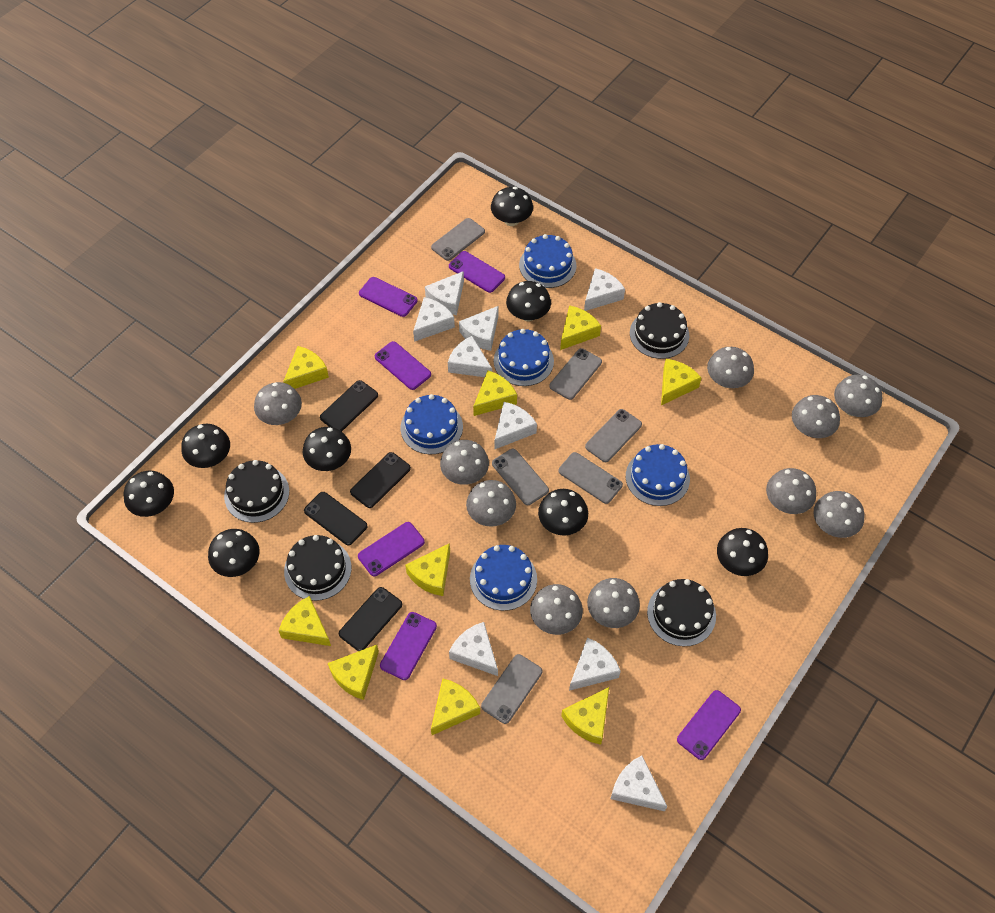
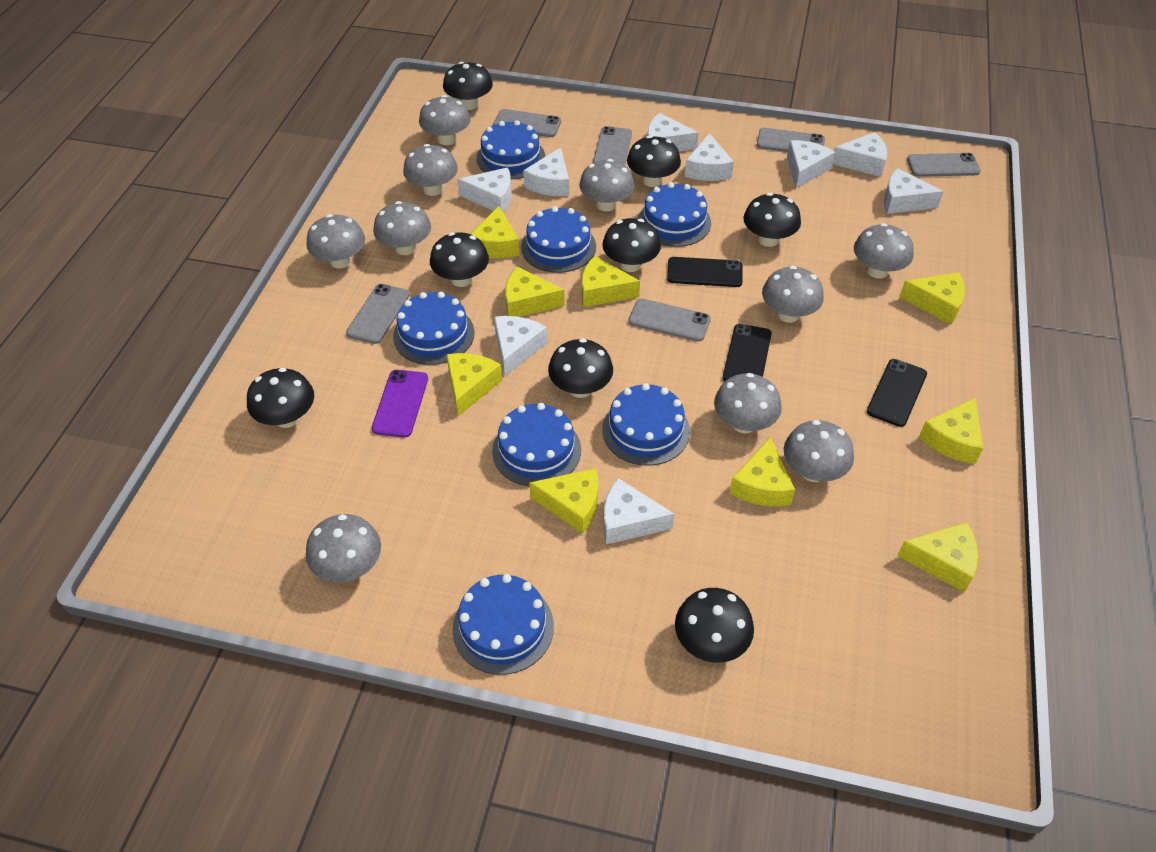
black cake: [224,460,289,523] [284,535,352,601] [630,302,689,359] [647,579,716,647] = 4 -> none = 0
black phone: [304,492,367,545] [320,380,378,431] [339,587,402,651] [350,452,411,508] = 4 -> [667,257,743,287] [723,324,772,381] [867,359,927,427] = 3
blue cake: [401,394,463,454] [470,545,537,611] [494,329,554,386] [519,234,576,288] [626,444,690,506] = 5 -> [393,292,475,365] [453,574,554,675] [477,120,545,179] [492,403,581,486] [521,206,596,273] [602,383,690,466] [638,182,711,247] = 7
purple phone: [358,522,425,576] [359,277,418,317] [375,341,431,390] [380,612,437,680] [449,251,505,293] [677,690,741,760] = 6 -> [372,370,428,437] = 1

